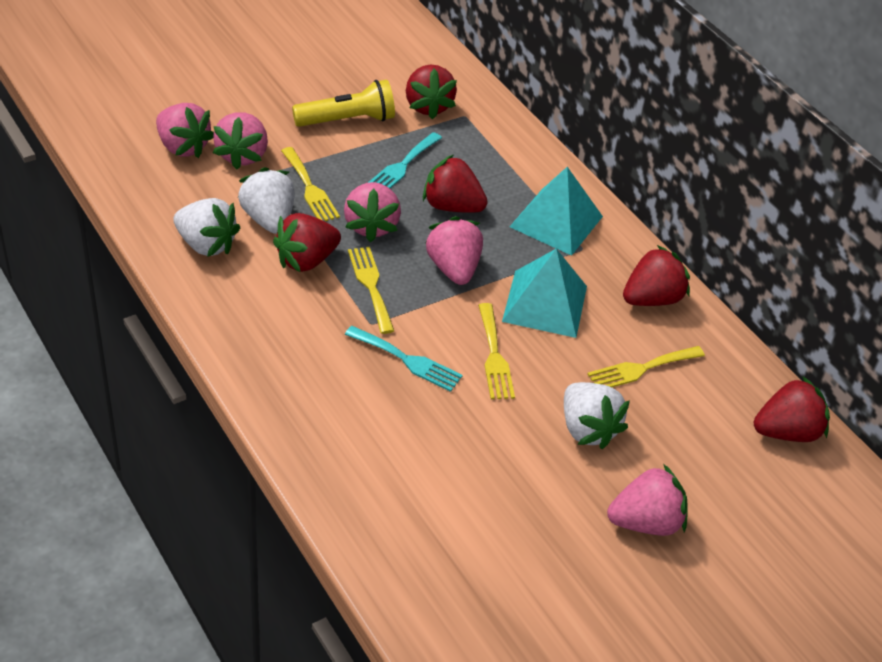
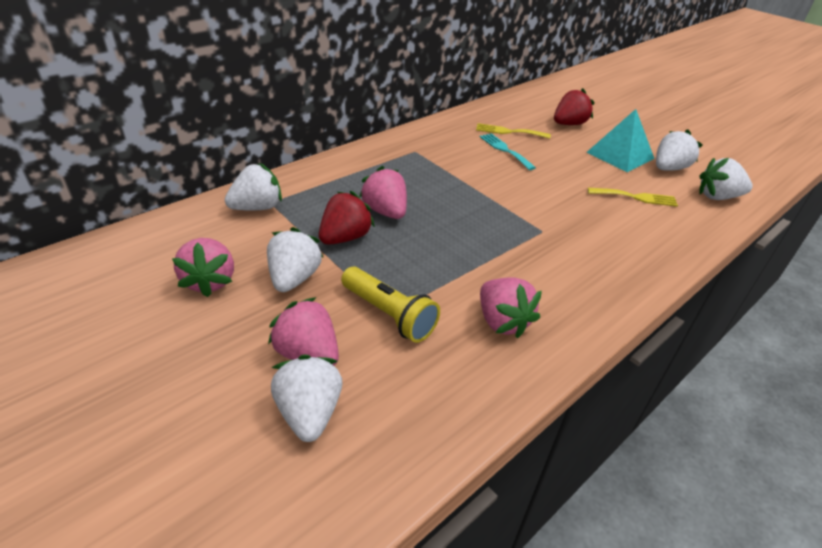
pink strawberry: [156,103,214,158] [213,112,268,170] [344,182,401,242] [425,216,483,285] [607,464,688,536] = 5 -> [172,238,234,297] [268,297,339,366] [359,166,407,219] [480,277,542,338] = 4
red strawberry: [273,213,341,273] [406,65,457,120] [423,155,488,213] [623,245,690,306] [754,376,830,442] = 5 -> [319,191,375,245] [554,88,594,125] = 2
turquoise fork: [345,326,463,392] [368,132,442,188] = 2 -> [480,133,536,170] = 1
turquoise pyramid: [502,249,587,338] [509,167,603,256] = 2 -> [587,109,654,172] = 1
white strawberry: [173,198,241,257] [238,167,295,234] [564,382,630,449] = 3 -> [225,163,282,211] [267,227,324,292] [271,355,343,442] [656,129,702,171] [699,158,753,200] = 5
yellow fork: [281,147,340,221] [348,247,394,334] [478,303,515,399] [588,346,705,387] = 4 -> [476,123,551,139] [588,188,678,207] = 2

